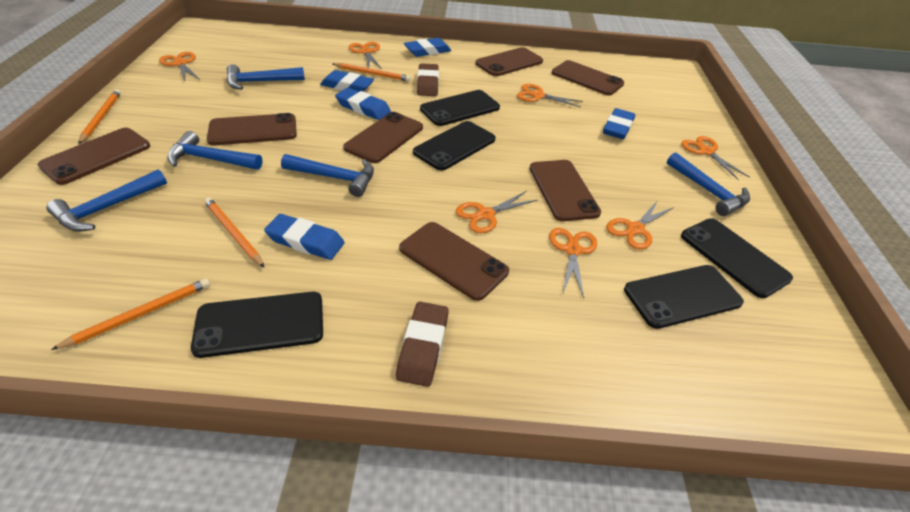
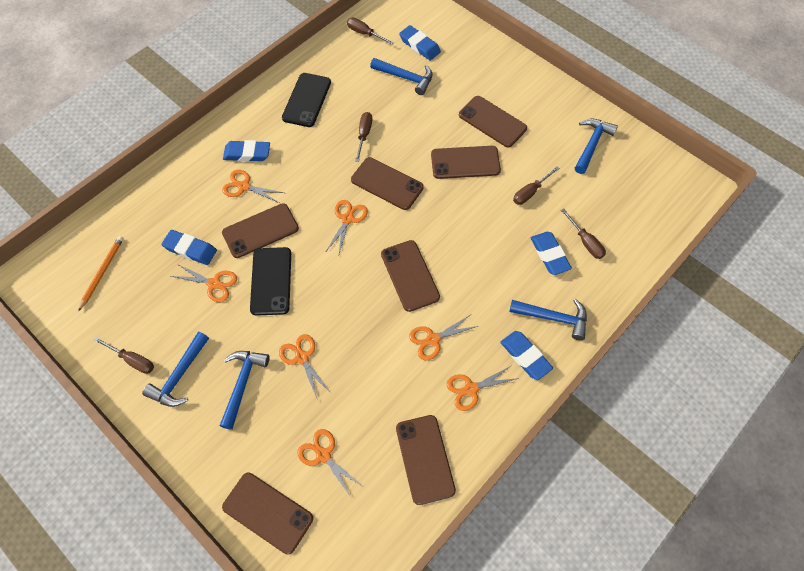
black phone: [191,292,323,358] [413,121,496,171] [420,90,500,126] [624,265,744,329] [681,218,793,298] = 5 -> [250,247,291,316] [282,73,331,127] = 2
brown eraser: [396,302,449,387] [417,63,439,96] = 2 -> none = 0
brown screwdriver: none = 0 -> [94,337,154,374] [347,18,394,45] [355,112,372,162] [513,166,560,205] [561,209,606,259] = 5
orange pencil: [51,278,210,350] [78,89,121,144] [204,197,265,268] [333,63,411,82] = 4 -> [78,236,124,311] = 1

